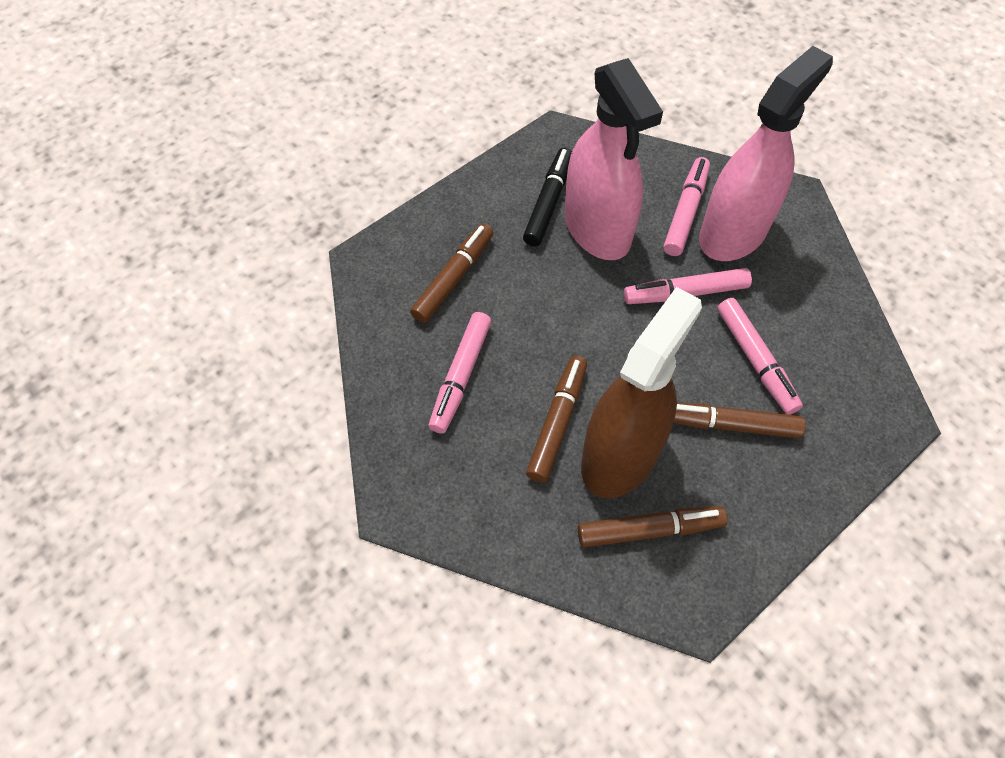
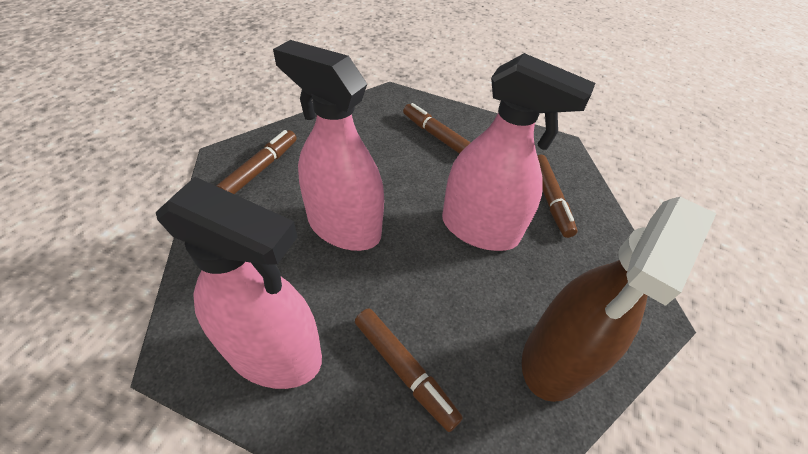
black marker: [523,148,572,246] = 1 -> none = 0
pink marker: [429,312,491,434] [624,268,752,304] [663,157,710,256] [717,298,803,415] = 4 -> none = 0
pink spray bottle: [565,58,663,260] [699,46,833,261] = 2 -> [156,177,322,389] [273,40,384,251] [442,53,595,251] = 3

